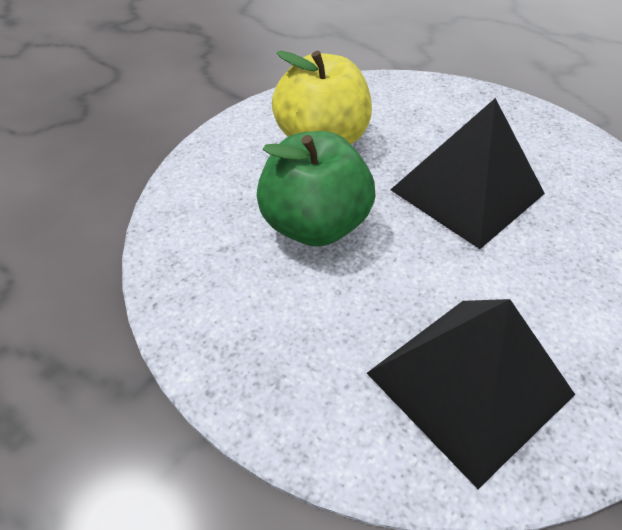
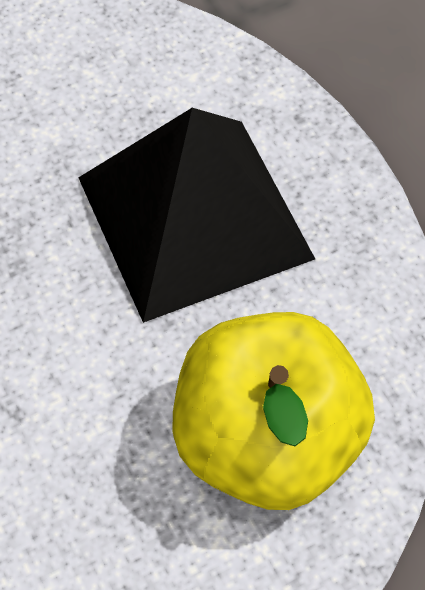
black pyramid: [367,299,575,489] [390,98,545,249] = 2 -> [78,108,315,323] = 1
green apple: [257,131,376,247] = 1 -> none = 0

